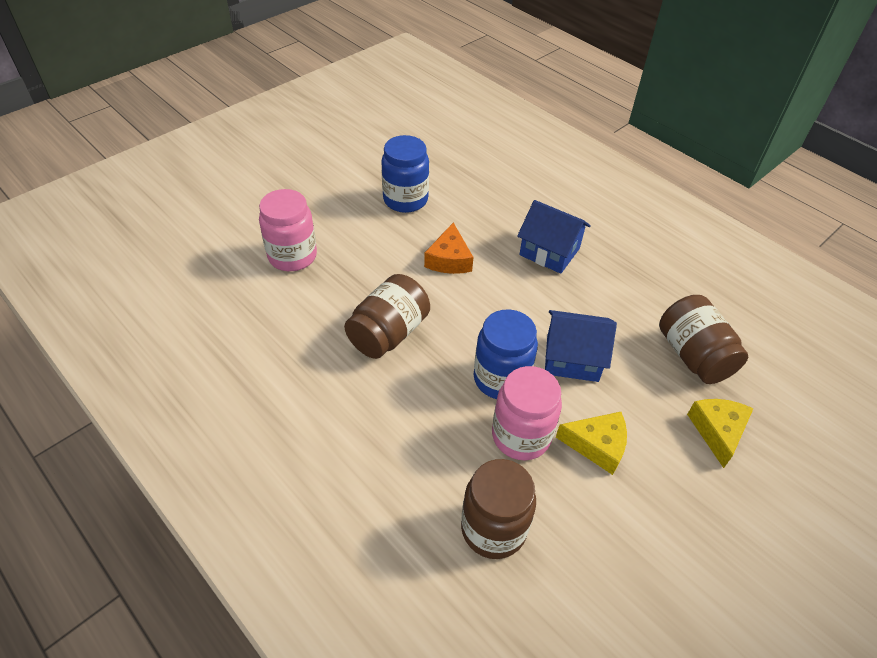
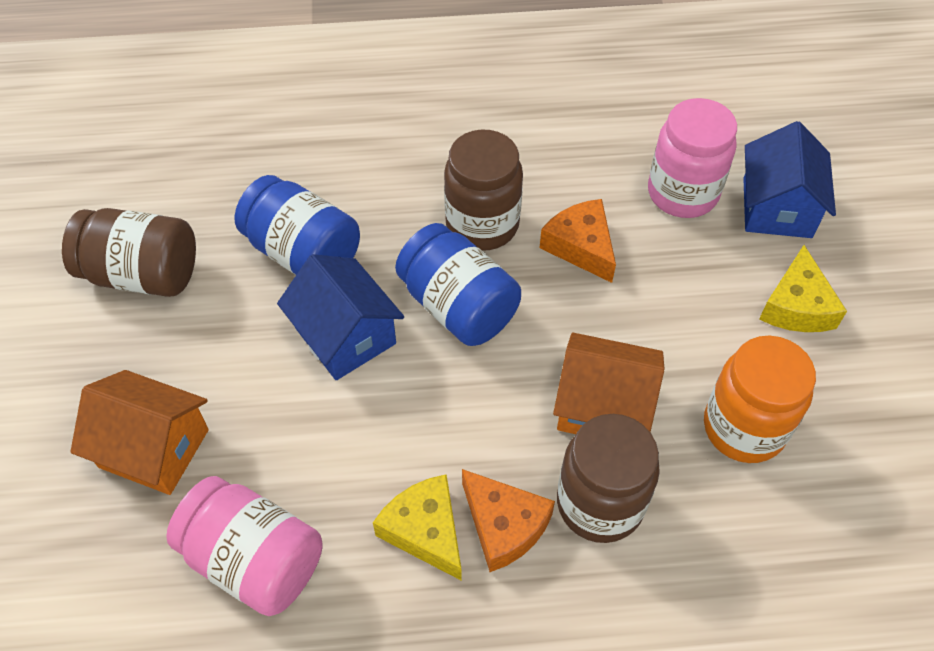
orange cheese: [424,222,473,274] = 1 -> [462,469,555,572] [540,199,616,283] = 2
orange house: none = 0 -> [70,370,209,495] [553,333,664,434] = 2
orange jar: none = 0 -> [704,336,816,463] = 1

